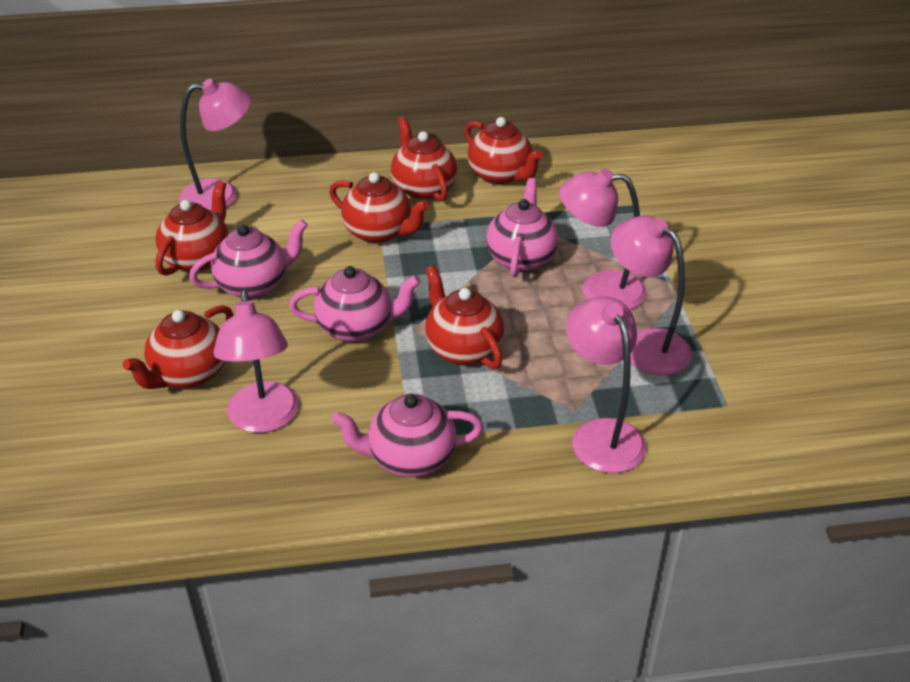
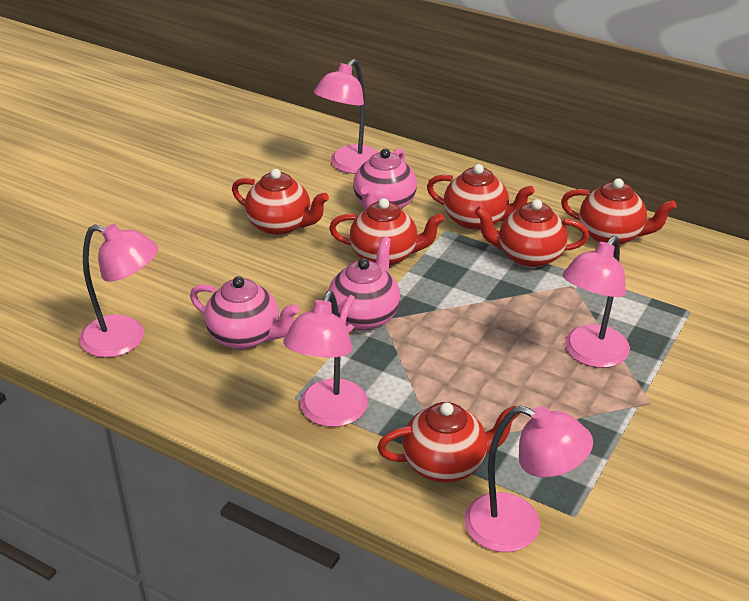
pink teapot: [189,219,308,299] [289,266,421,343] [332,394,483,477] [486,178,558,277] = 4 -> [190,276,299,350] [328,237,400,333] [353,148,417,210] = 3

